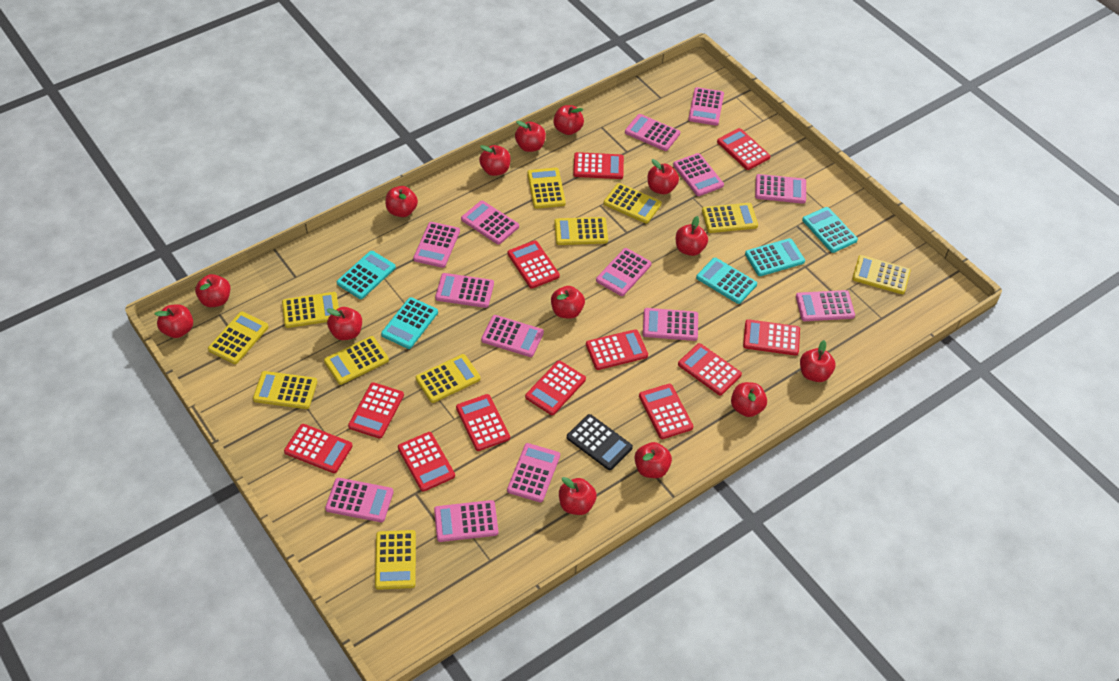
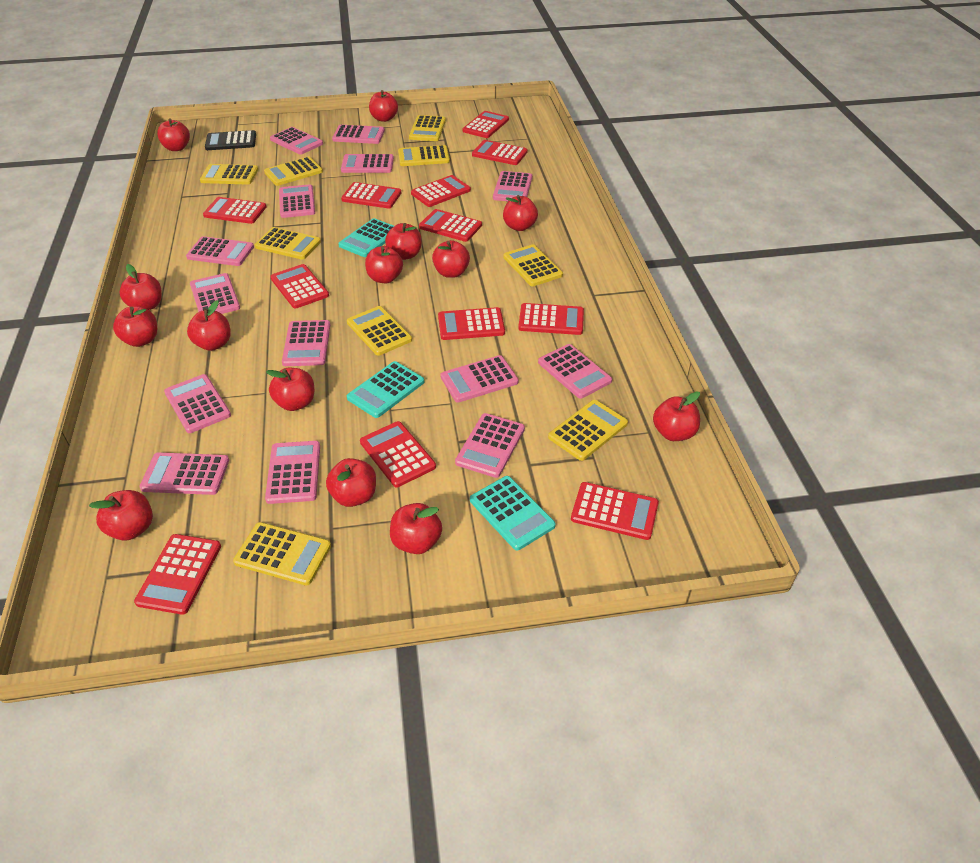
turquoise calculator: [337,251,396,299] [381,297,438,349] [696,258,757,304] [745,238,805,276] [802,207,858,253] = 5 -> [338,218,394,257] [347,361,424,418] [470,476,556,551] = 3
yellow calculator: [208,312,269,364] [253,371,317,409] [282,292,339,328] [324,336,389,385] [375,530,416,590] [416,354,481,403] [527,168,566,209] [554,217,608,245] [604,183,662,223] [702,203,758,233] [852,255,911,294] = 11 -> [200,164,258,185] [233,522,331,586] [255,227,321,260] [264,157,323,186] [347,306,412,356] [398,145,450,166] [409,115,446,141] [503,244,563,286] [548,400,628,461] = 9

